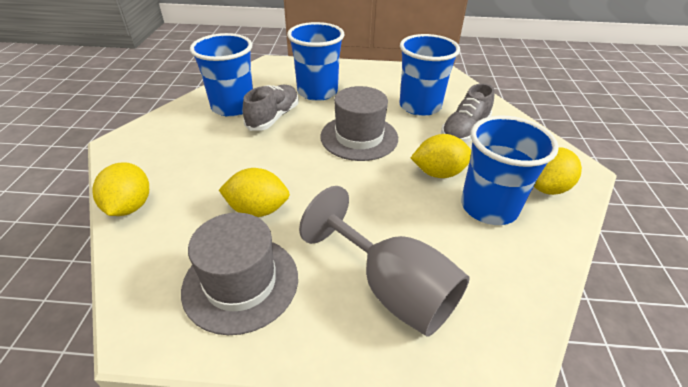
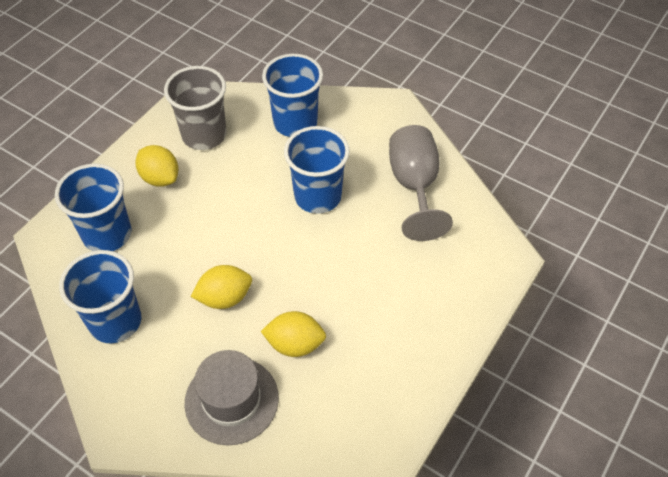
grey cup: none = 0 -> [164,66,227,150] = 1
grey hat: [181,213,298,335] [320,86,398,161] = 2 -> [185,350,279,445] = 1
grey shoe: [243,85,299,131] [441,83,494,143] = 2 -> none = 0
yellow lemon: [92,162,149,216] [219,168,290,217] [411,134,471,178] [534,147,582,195] = 4 -> [136,145,178,187] [191,265,252,309] [261,311,326,357] = 3

